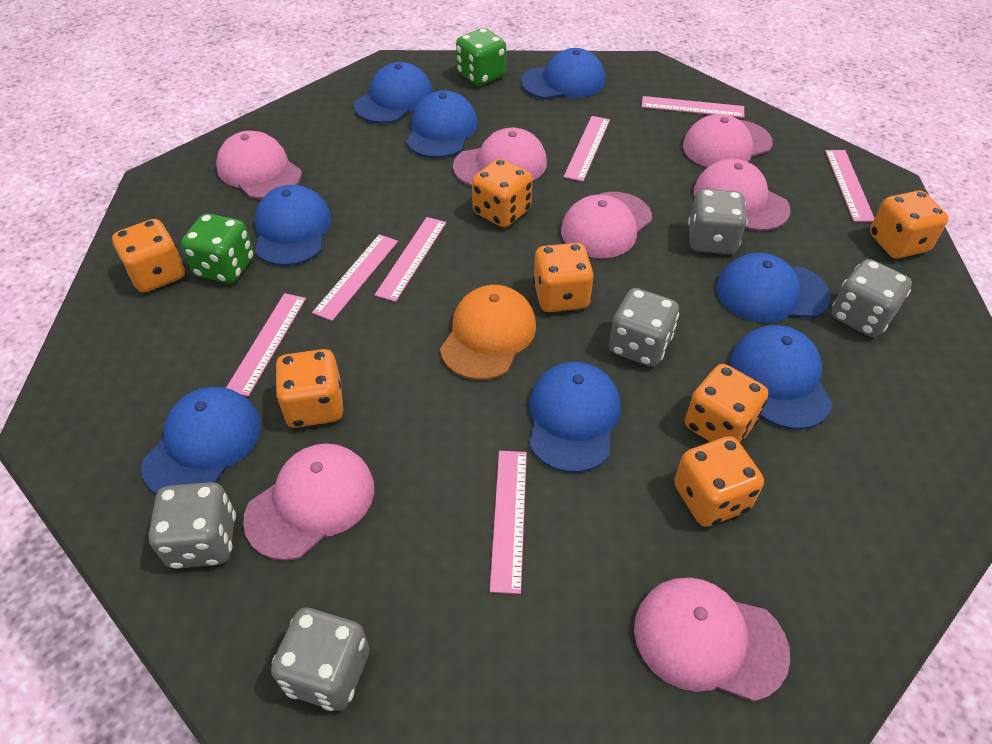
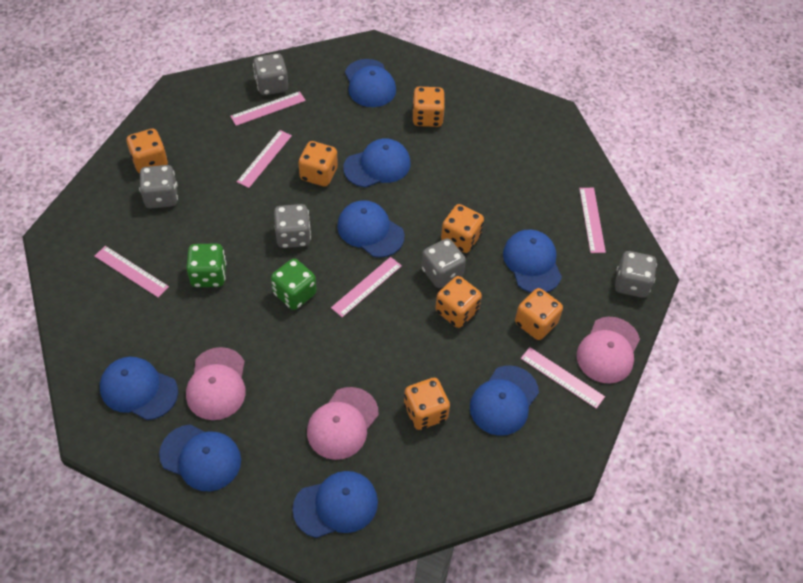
orange cap: [440,285,536,380] = 1 -> none = 0
pink cap: [216,131,302,199] [243,443,374,561] [453,128,547,186] [561,192,652,258] [634,578,790,702] [683,114,773,167] [694,159,791,231] = 7 -> [186,347,246,420] [307,387,379,460] [577,317,640,384] = 3
pink ruler: [226,293,306,396] [312,234,398,321] [375,217,446,302] [490,451,527,594] [564,116,610,181] [642,96,744,118] [825,150,874,222] = 7 -> [94,246,169,298] [230,91,306,126] [237,130,292,188] [331,257,402,317] [521,347,605,409] [579,188,606,253] = 6

